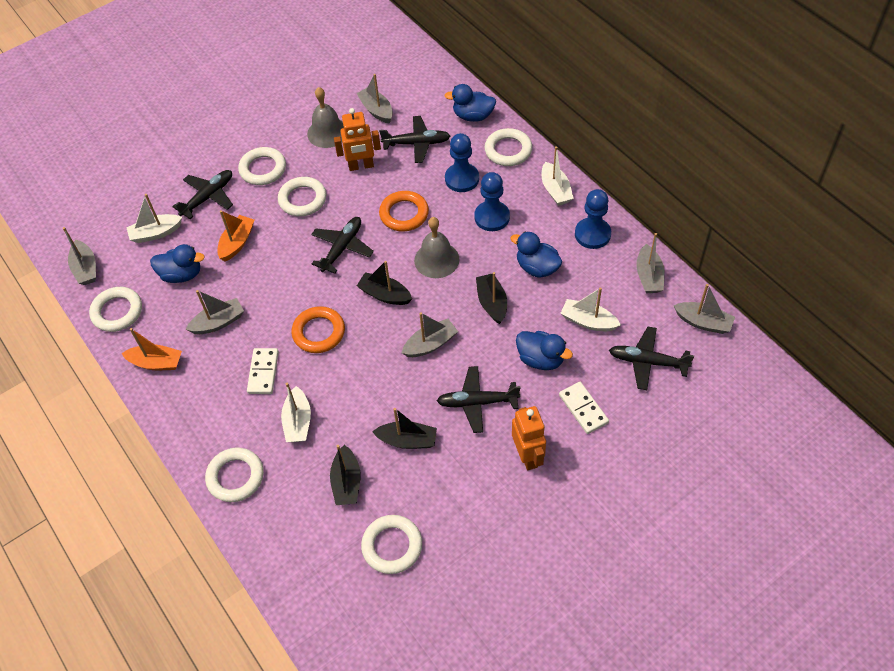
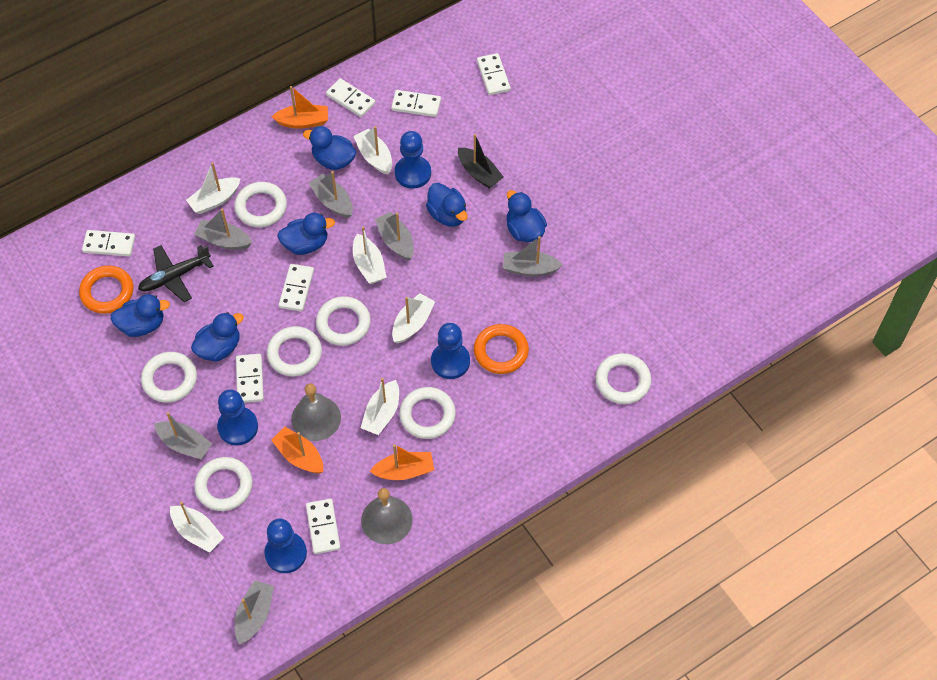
black boat: [330,445,361,505] [357,261,412,305] [372,408,437,449] [476,272,507,324] = 4 -> [458,134,504,189] = 1
black plane: [172,170,233,219] [311,217,374,274] [379,116,450,163] [437,366,521,433] [609,327,694,390] = 5 -> [138,245,214,302] = 1
blue duck: [150,244,205,283] [444,84,496,122] [510,232,562,278] [516,331,573,370] = 4 -> [110,294,170,337] [191,312,244,362] [277,213,335,255] [303,126,356,170] [426,183,468,227] [506,190,547,242] = 6
blue pawn: [445,133,479,192] [474,172,510,231] [575,189,611,249] = 3 -> [217,389,258,445] [264,518,307,573] [395,131,431,189] [431,323,470,379] = 4
orange boat: [121,328,182,370] [217,210,254,261] = 2 -> [271,427,323,473] [272,86,328,129] [370,444,434,480] = 3
orange robot: [334,108,381,171] [512,406,546,470] = 2 -> none = 0
white boat: [126,194,182,243] [281,383,311,442] [542,146,574,206] [561,287,621,331] = 4 -> [170,501,224,553] [186,162,241,214] [353,126,392,175] [353,226,387,284] [361,378,399,435] [392,293,435,344] = 6
white domino: [247,348,279,394] [559,382,609,434] = 2 -> [82,230,135,256] [236,354,264,403] [279,264,314,312] [306,499,341,554] [326,78,375,117] [391,90,441,117] [477,53,511,95] = 7
white ring: [89,287,142,332] [205,448,264,502] [238,147,286,185] [278,177,326,217] [361,515,422,574] [484,128,532,166] = 6 -> [141,352,197,402] [194,457,252,511] [234,182,287,227] [267,326,322,376] [316,296,371,345] [399,387,456,439] [596,353,651,404] = 7

